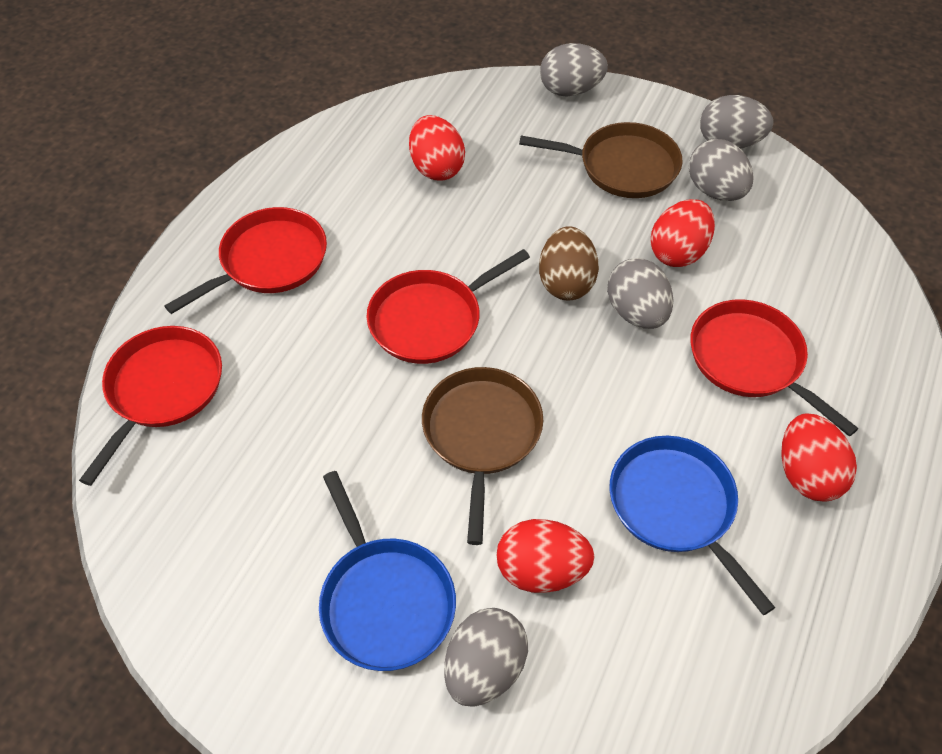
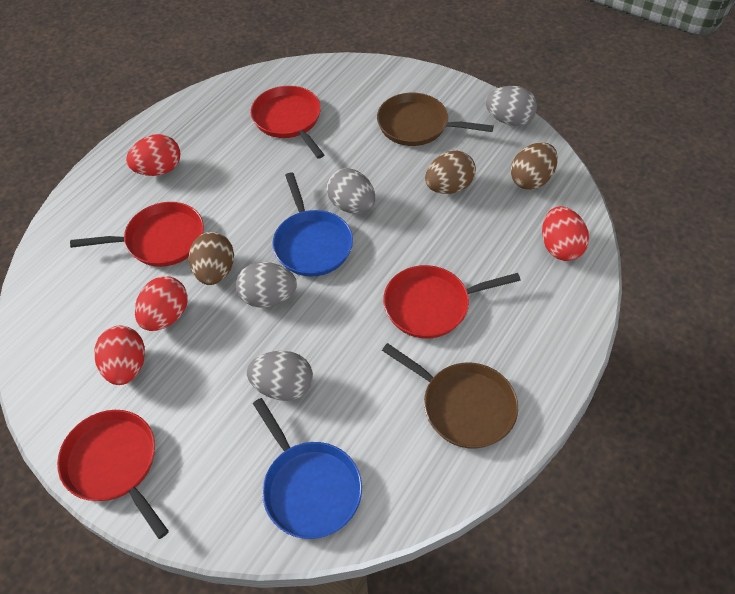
brown egg: [539,226,599,300] = 1 -> [189,232,234,285] [425,151,476,194] [511,142,558,190] = 3
grey egg: [444,608,528,707] [540,43,608,97] [607,258,674,329] [689,139,754,201] [700,95,773,148] = 5 -> [236,262,297,308] [247,351,313,401] [326,168,375,214] [485,86,537,126] = 4

